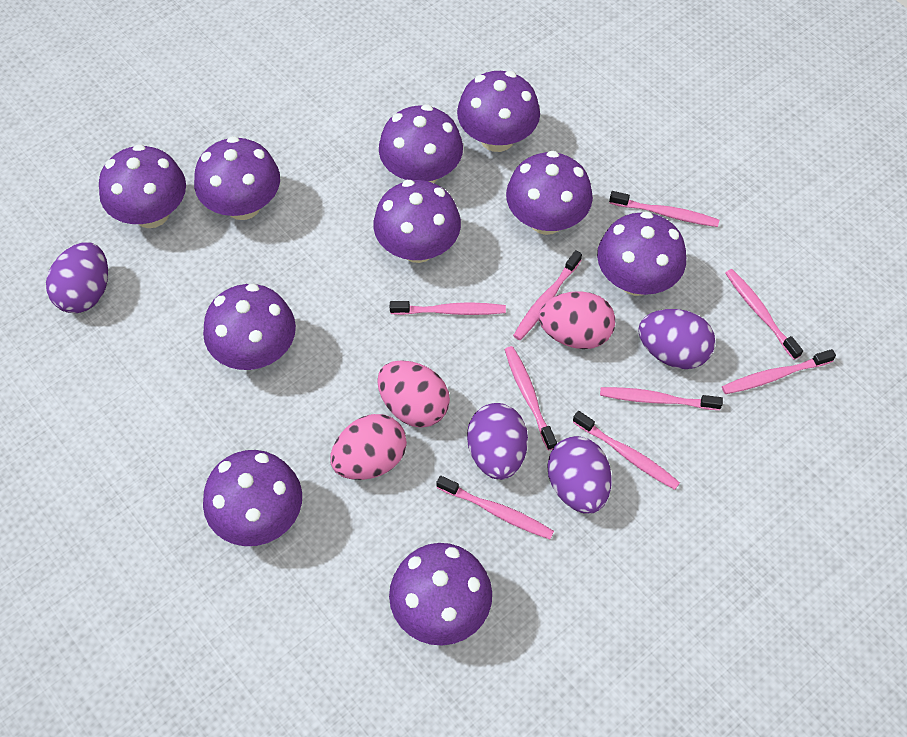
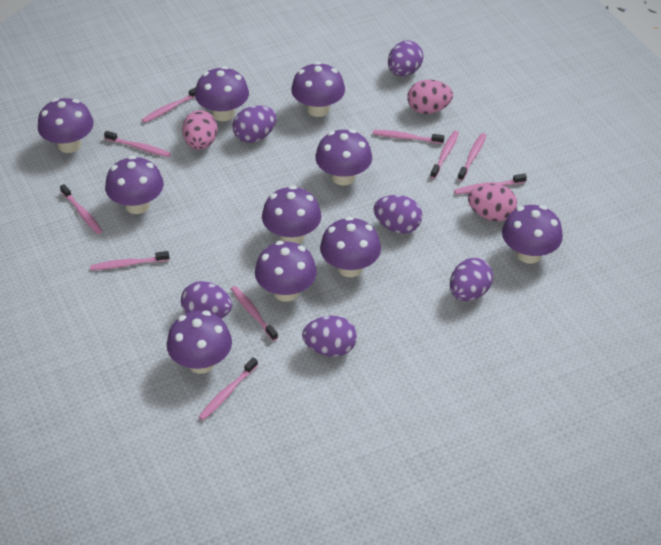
pink toothbrush: [390,301,506,315] [436,476,554,539] [505,346,557,451] [513,250,582,340] [573,411,680,490] [600,387,723,410] [609,191,719,227] [722,349,836,394] [725,269,803,360] = 9 -> [60,184,102,234] [90,251,170,270] [104,131,171,157] [142,87,196,123] [198,358,258,420] [231,286,278,341] [373,130,444,144] [430,131,459,179] [454,173,527,195] [458,133,486,181] = 10
purple egg: [46,242,108,313] [467,403,528,480] [547,436,612,514] [638,309,715,369] = 4 -> [181,281,232,319] [233,105,277,143] [302,316,357,357] [373,195,423,234] [388,40,423,76] [450,258,493,301] = 6

